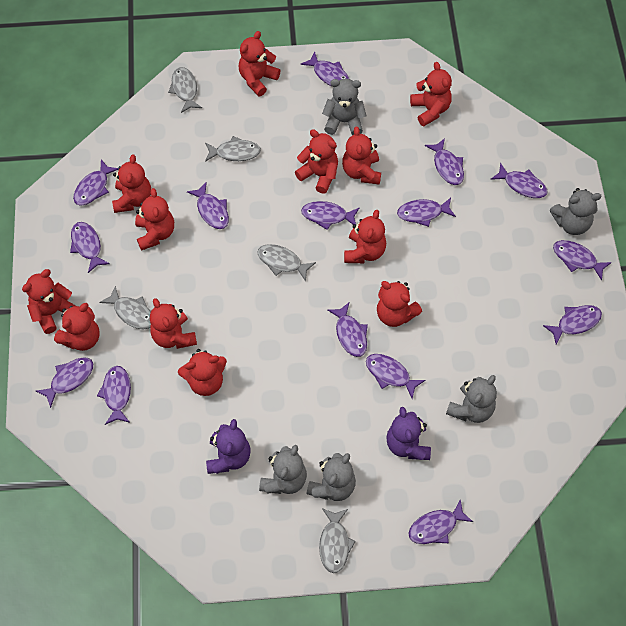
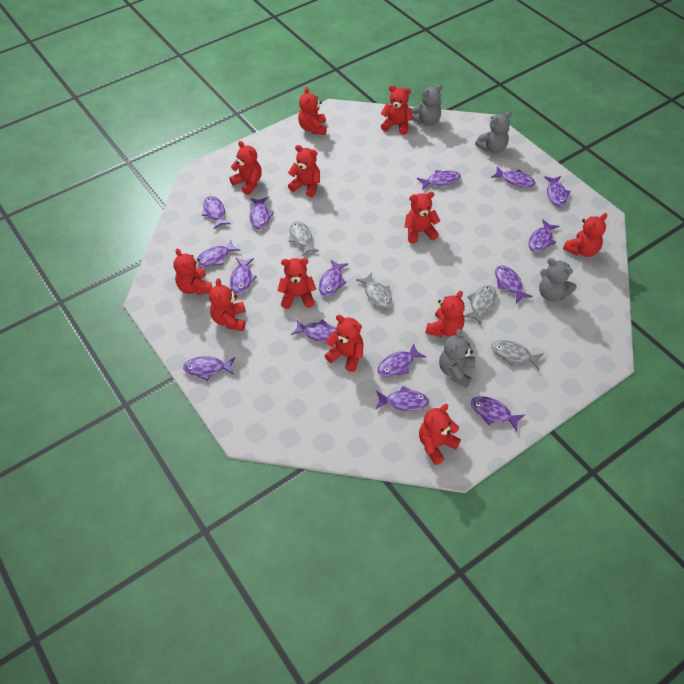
grey fish: [99,286,151,329] [168,67,202,113] [205,136,261,162] [257,244,316,281] [319,508,356,573] = 5 -> [289,221,319,256] [356,272,392,309] [464,285,497,324] [491,340,544,369] = 4
grey teddy bear: [259,445,307,494] [306,453,356,501] [322,79,366,135] [446,375,497,423] [550,188,601,235] = 5 -> [412,85,443,126] [439,329,475,388] [475,111,512,153] [539,258,577,302] = 4
purple teddy bear: [206,419,250,474] [386,407,431,460] = 2 -> none = 0

